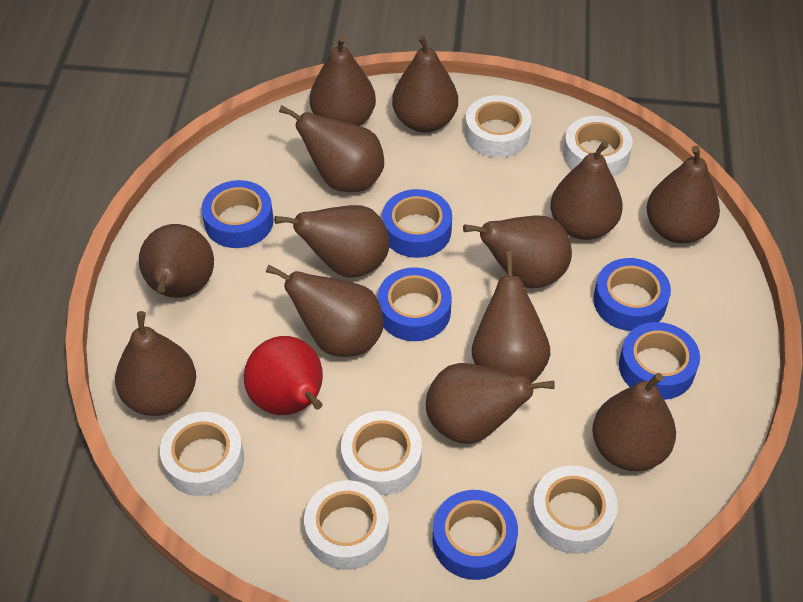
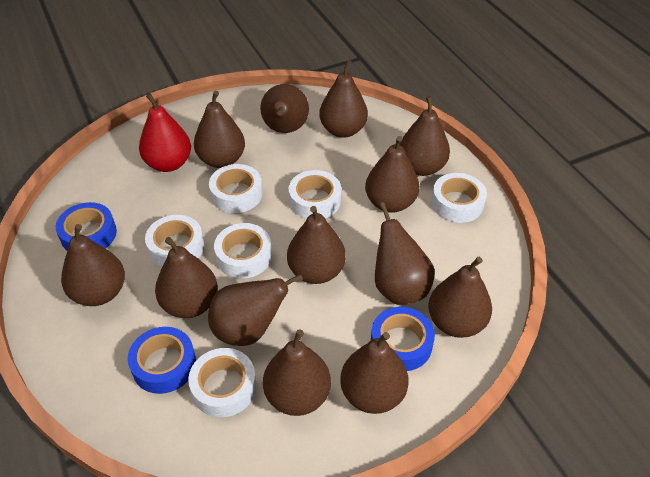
blue tape: [202,180,274,248] [378,267,452,341] [382,189,452,258] [432,490,518,580] [593,258,671,331] [619,322,700,400] = 6 -> [56,202,117,251] [128,327,196,394] [371,307,435,371] = 3

